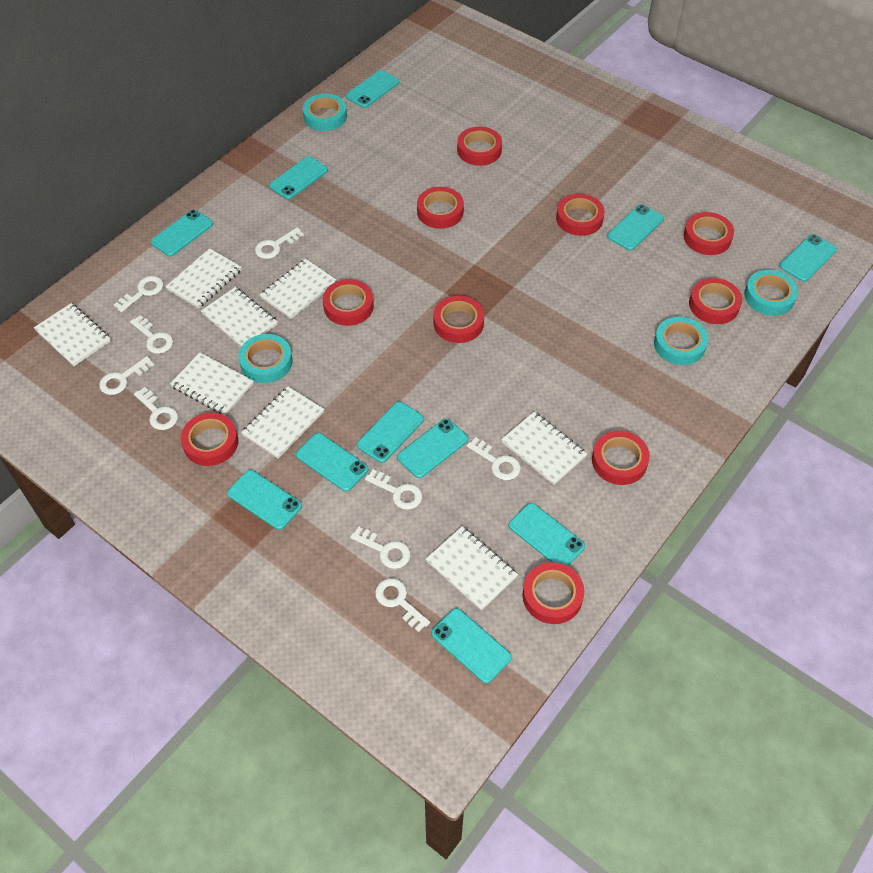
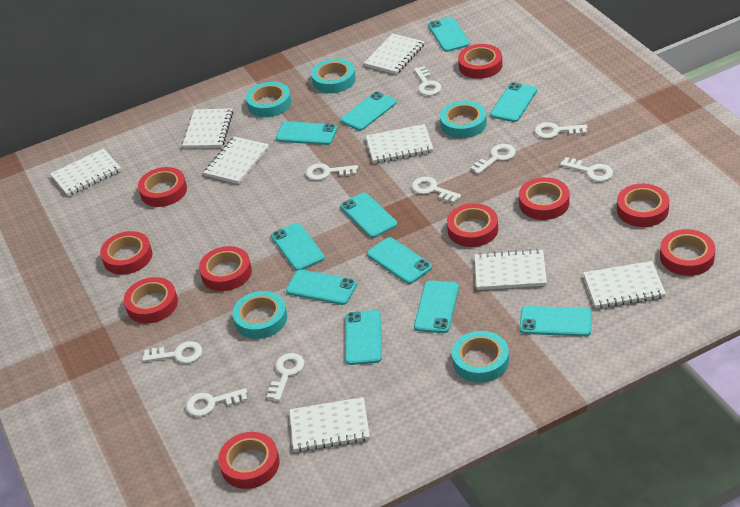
turquoise tape: [239,334,293,383] [303,94,347,131] [654,317,708,365] [744,270,798,316] = 4 -> [232,291,287,339] [246,82,291,117] [311,58,356,93] [440,101,487,138] [452,331,509,383] = 5

